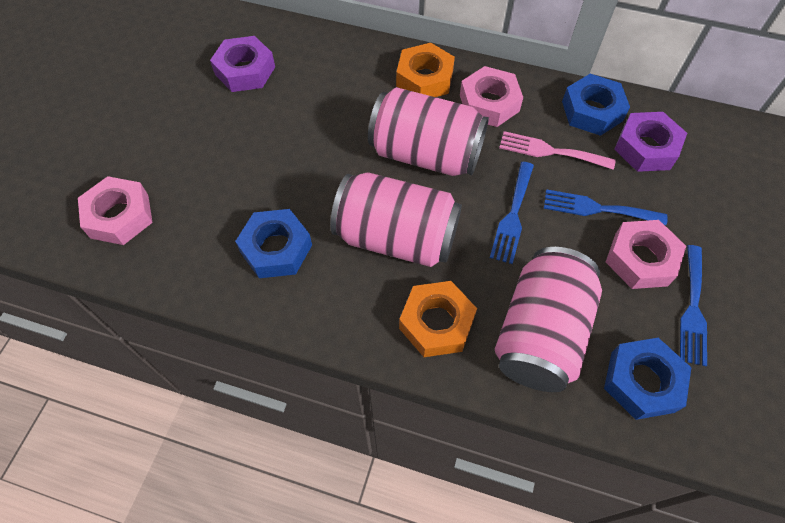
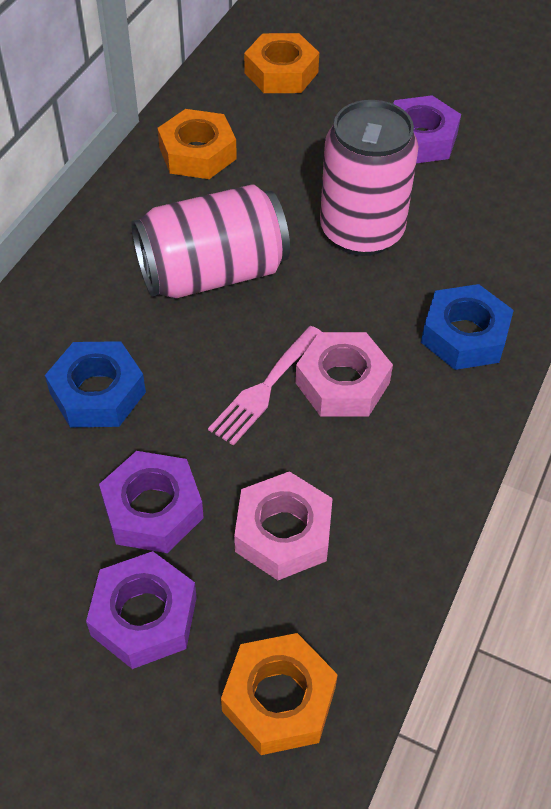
blue fork: [490,162,534,264] [544,189,668,225] [680,245,707,366] = 3 -> none = 0
blue nut: [235,209,312,278] [562,74,630,136] [604,338,691,420] = 3 -> [45,341,146,427] [421,284,514,370] = 2
orange nut: [396,43,455,97] [399,281,477,357] = 2 -> [157,109,237,179] [221,633,338,755] [244,33,319,93] = 3
pink can: [330,172,462,267] [368,87,489,176] [495,247,602,392] = 3 -> [131,184,290,298] [320,100,418,256] = 2
pink nut: [78,176,153,245] [460,66,523,127] [606,220,686,289] = 3 -> [234,471,333,580] [295,332,393,417] = 2
purple nut: [210,36,275,92] [614,112,687,172] = 2 -> [86,551,197,669] [99,451,204,553] [393,95,461,163] = 3

